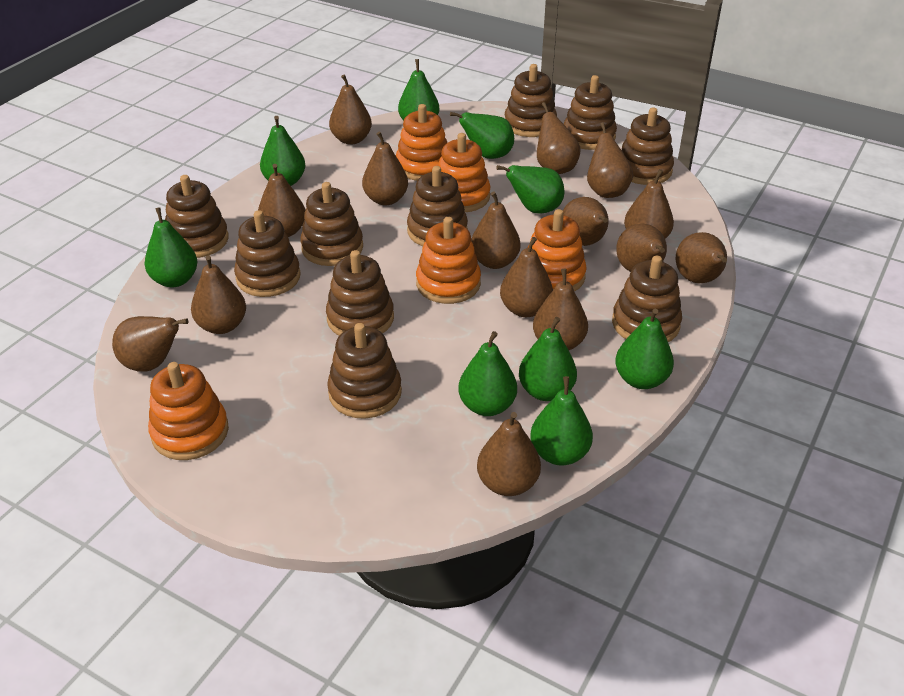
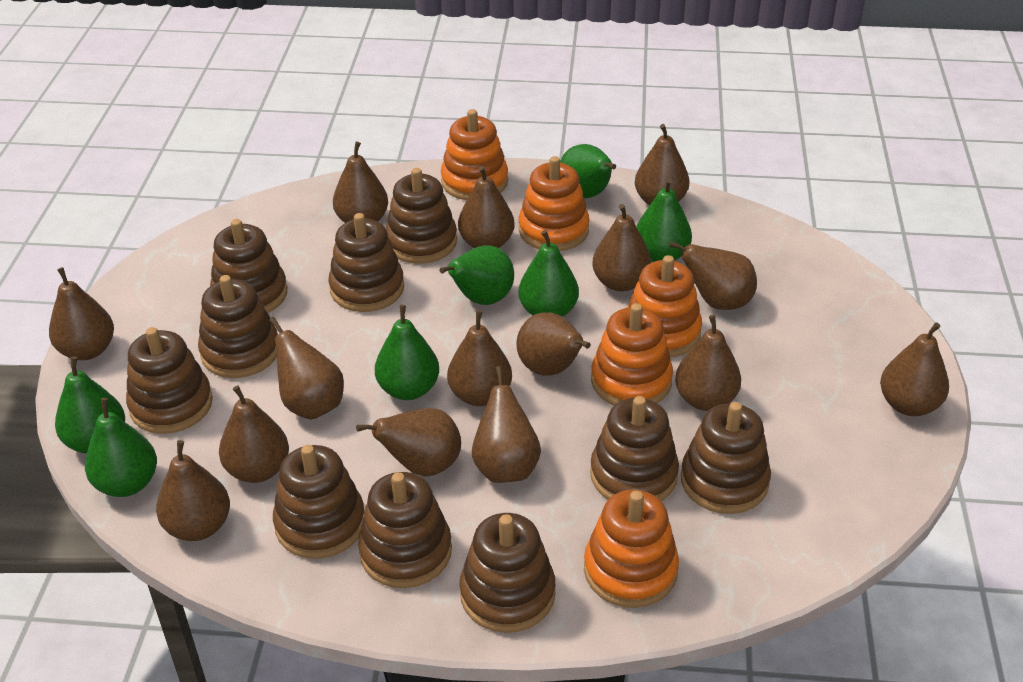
green pear: [144,207,197,287] [260,116,305,186] [398,59,439,121] [450,112,514,159] [458,331,517,416] [496,165,564,214] [519,317,577,401] [530,376,593,466] [615,309,674,389] = 9 -> [55,356,125,454] [85,398,157,497] [375,305,439,400] [439,245,514,305] [518,230,579,317] [560,144,616,198] [636,178,692,262] = 7

